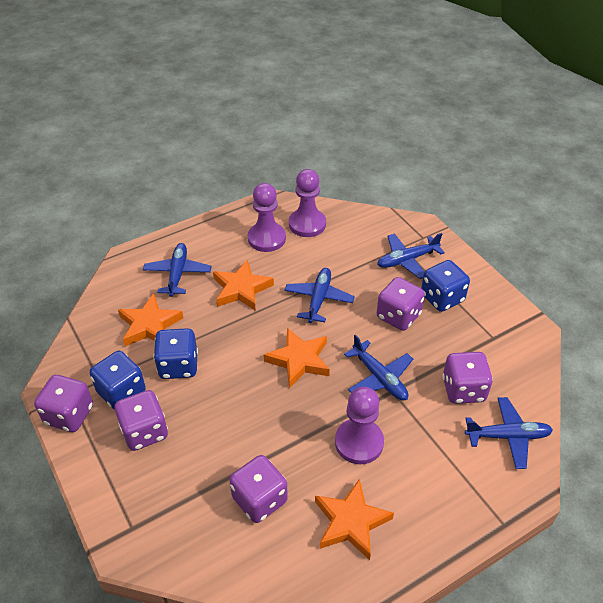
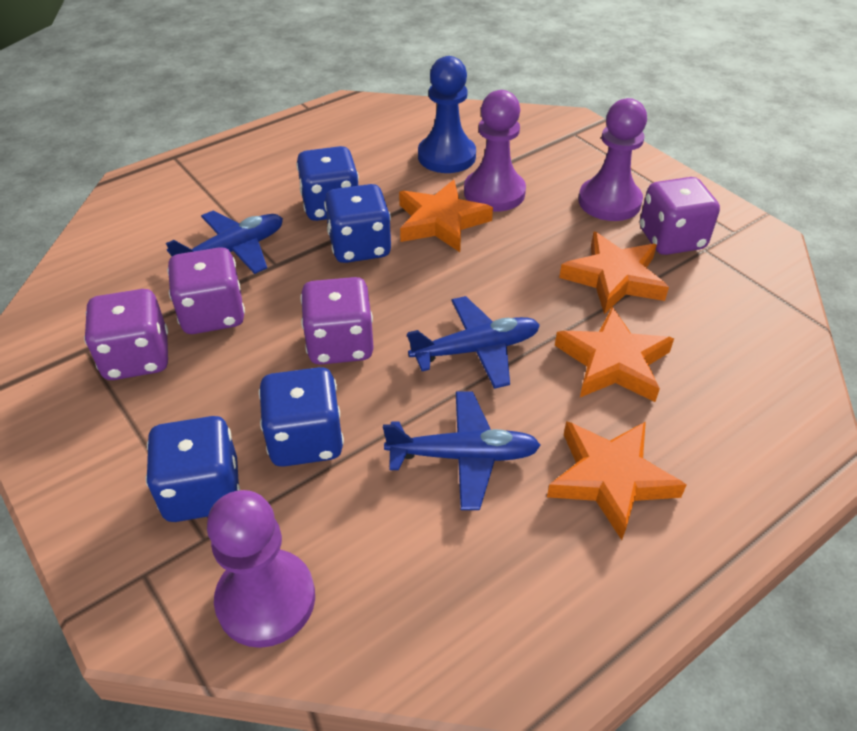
blue dice: [90,351,146,410] [153,328,198,379] [421,260,470,312] = 3 -> [145,416,240,522] [259,367,344,467] [296,146,359,221] [324,184,391,263] = 4
blue pawn: none = 0 -> [418,56,476,173] = 1
blue plane: [143,243,212,297] [285,268,355,323] [344,334,413,401] [377,233,445,279] [465,397,553,469] = 5 -> [166,211,283,274] [383,391,541,510] [407,296,540,389] = 3
purple dice: [34,375,93,432] [115,390,168,451] [229,455,288,523] [377,277,425,331] [442,352,493,404] = 5 -> [84,289,168,380] [167,247,245,334] [300,277,374,365] [640,177,720,255] = 4

